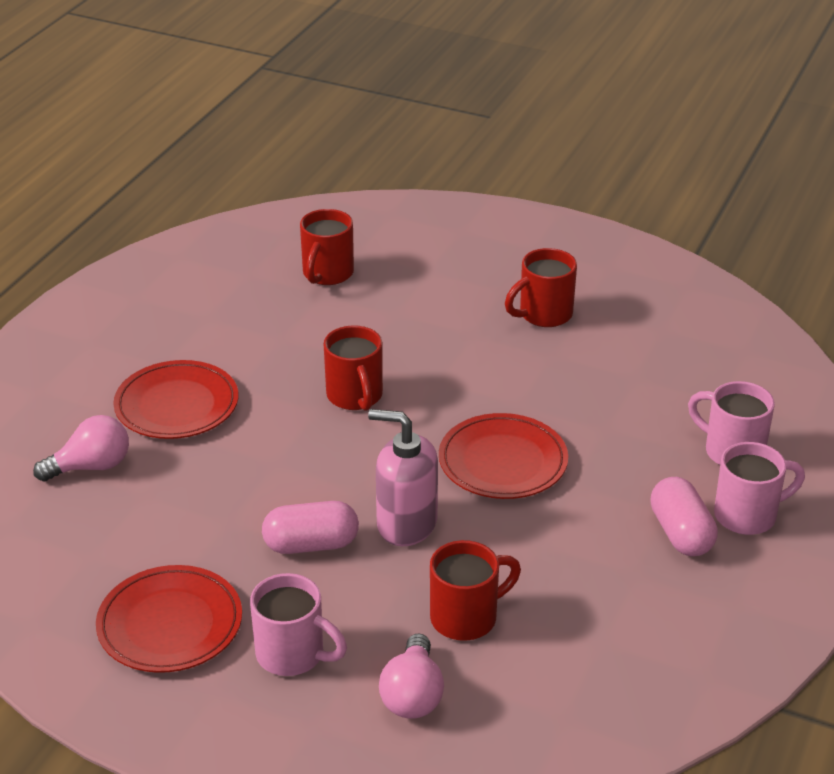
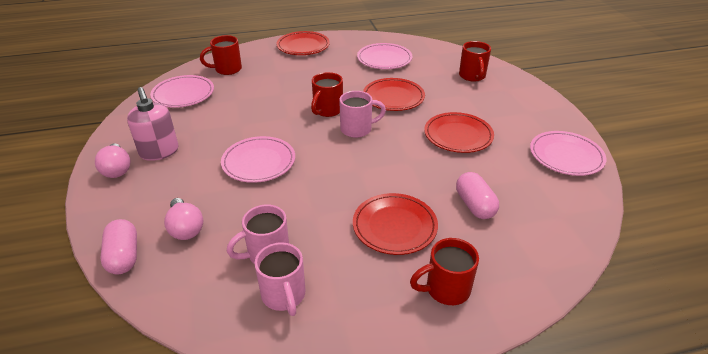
pink plate: none = 0 -> [150,75,214,108] [221,136,295,183] [357,43,412,69] [530,131,607,176] = 4
red plate: [96,565,242,673] [113,360,238,439] [439,413,568,499] = 3 -> [276,31,330,55] [353,193,438,255] [363,78,425,111] [424,112,494,153] = 4

